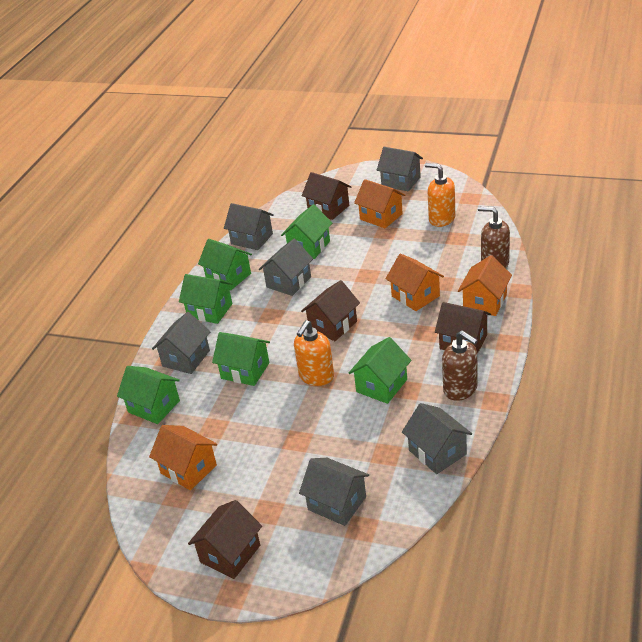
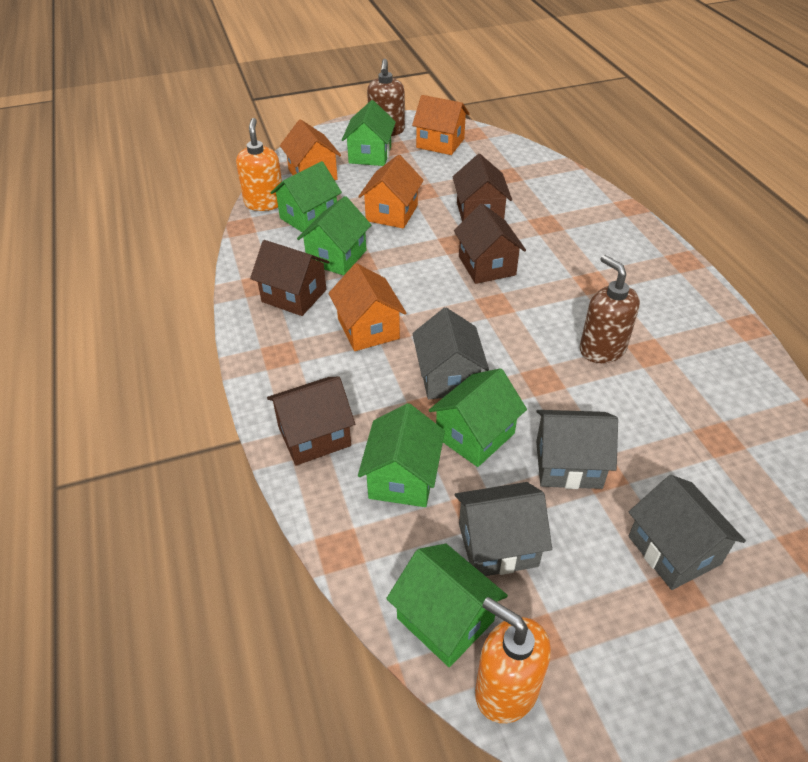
grey house: [152,312,211,374] [224,203,274,250] [258,239,313,296] [299,458,369,526] [377,147,423,191] [402,403,472,474] = 6 -> [412,307,489,399] [455,482,552,576] [536,410,618,489] [629,475,746,590] = 4

